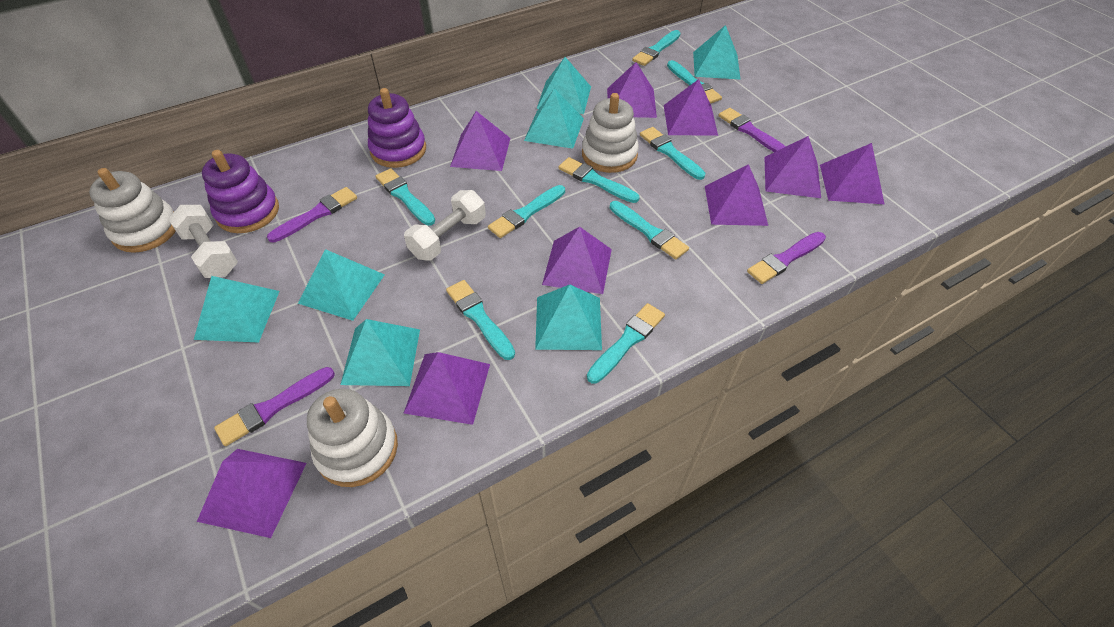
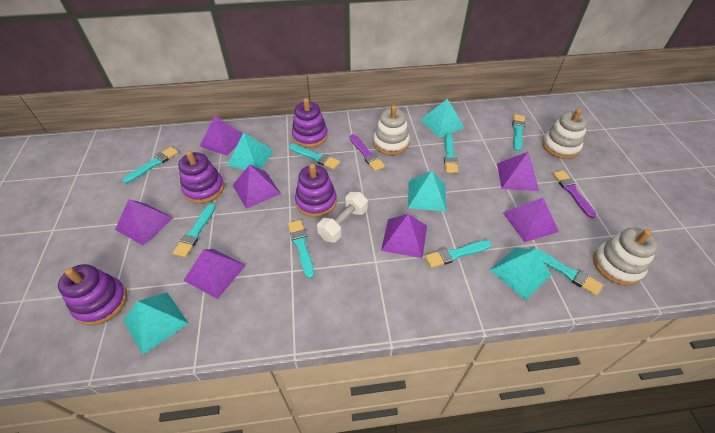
purple brush: [214,367,335,446] [267,187,357,243] [718,108,786,152] [747,232,826,284] = 4 -> [350,134,385,171] [553,170,597,218] = 2
purple pyramid: [197,449,307,538] [404,352,490,425] [450,111,510,171] [542,227,612,294] [607,62,657,118] [664,79,718,136] [705,164,768,226] [764,136,821,198] [820,143,884,204] = 9 -> [115,199,173,246] [183,249,246,299] [200,116,243,156] [232,164,281,209] [381,214,427,258] [497,152,539,191] [503,198,559,242] = 7
purple stacking toy: [202,150,279,233] [368,88,426,168] = 2 -> [58,264,127,325] [178,151,224,204] [292,98,328,148] [295,164,337,217] = 4
turquoise brush: [376,168,435,225] [446,280,515,360] [488,185,565,238] [558,157,640,203] [587,303,665,383] [610,201,689,259] [632,30,680,66] [640,127,705,180] [667,60,722,104] = 9 -> [122,147,178,183] [173,203,216,257] [288,220,314,278] [289,144,340,170] [425,240,492,268] [444,133,458,173] [512,114,525,151] [530,247,603,296] = 8
turquoise pyramid: [194,276,280,342] [298,249,385,321] [340,319,420,386] [524,88,584,149] [535,285,602,350] [537,57,591,114] [693,25,741,80] = 7 -> [123,292,189,355] [227,133,274,170] [408,171,446,211] [421,99,465,138] [490,248,551,300] = 5
white dumbbell: [169,205,238,278] [404,190,486,261] = 2 -> [317,192,368,243] = 1

